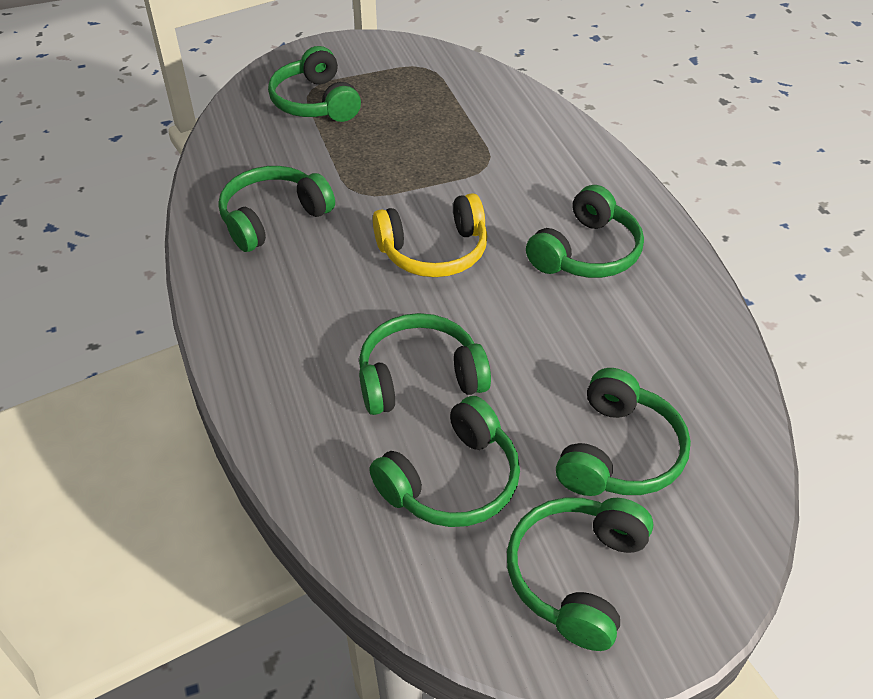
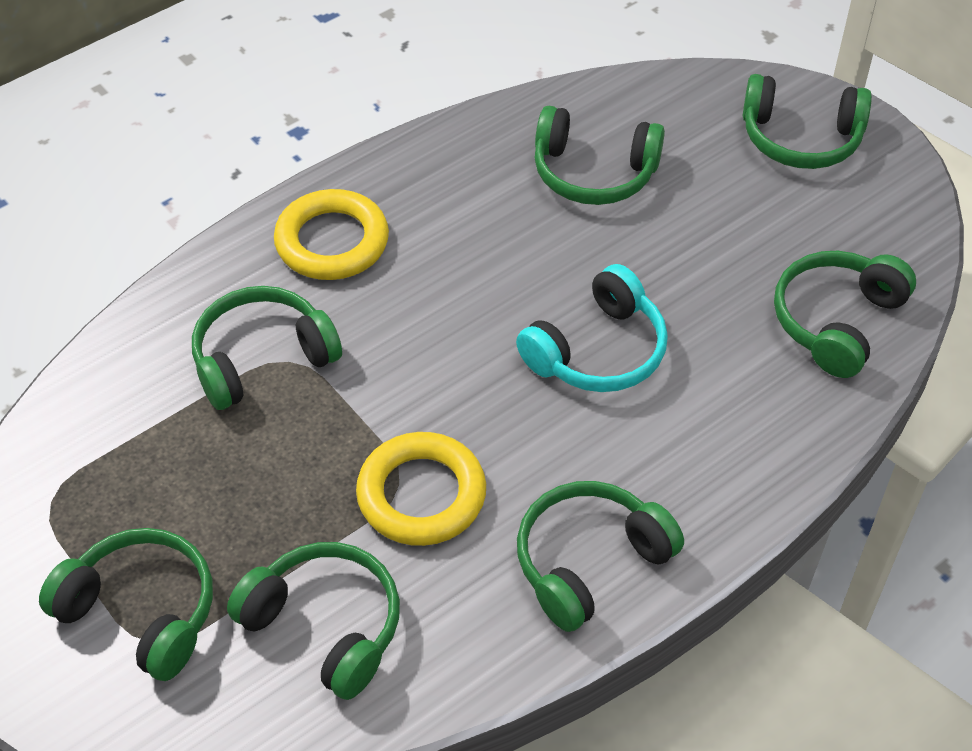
turquoise headphones: none = 0 -> [516,264,668,392] = 1
yellow headphones: [373,193,487,277] = 1 -> none = 0
yellow ring: none = 0 -> [274,189,389,280] [356,432,486,546] = 2

